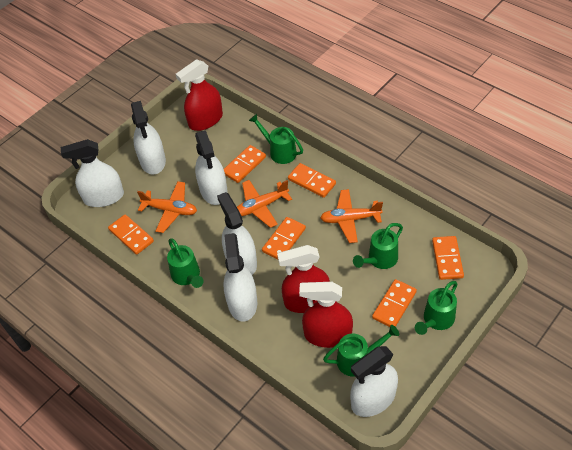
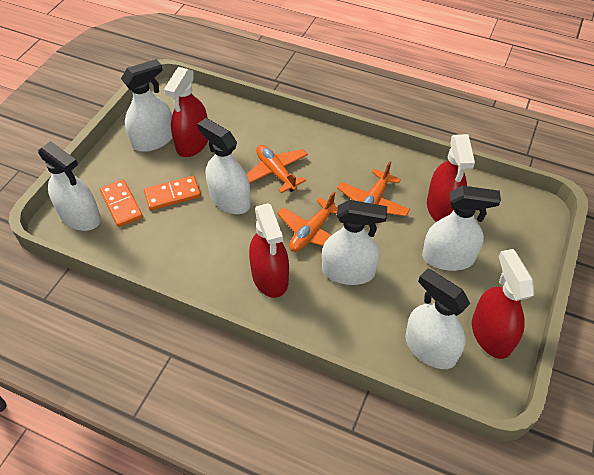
green watering can: [167,238,203,288] [249,114,303,164] [323,325,399,376] [353,223,403,269] [415,281,457,335] = 5 -> none = 0
orange domino: [108,214,154,255] [224,145,266,183] [262,217,306,259] [288,163,336,198] [372,279,417,327] [432,236,464,280] = 6 -> [100,180,143,227] [144,176,201,210] = 2
red spray bottle: [176,59,223,131] [277,245,330,313] [299,282,353,348] = 3 -> [164,67,208,157] [249,203,289,298] [427,134,475,222] [472,249,534,359] = 4

